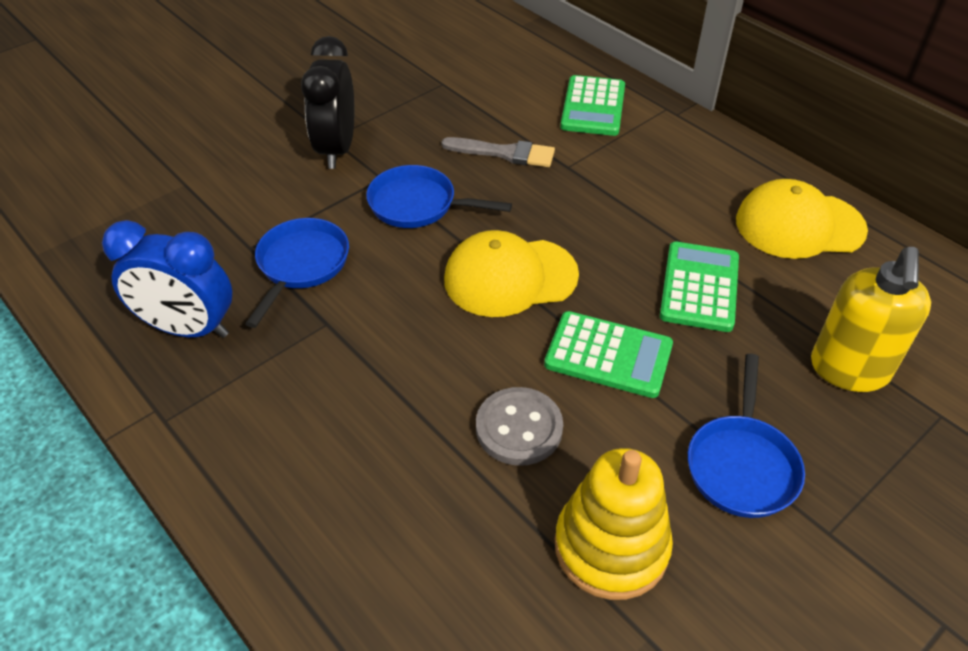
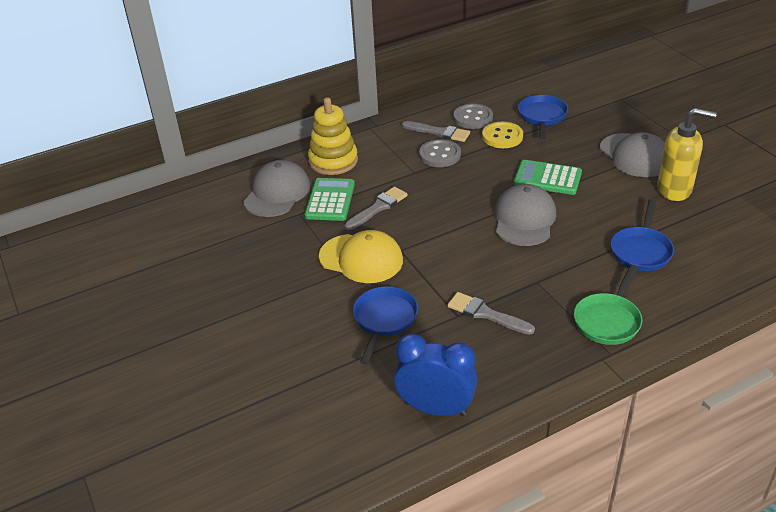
black clock: [301,36,355,169] = 1 -> none = 0
green calculator: [544,311,673,398] [560,75,625,136] [660,242,739,332] = 3 -> [305,178,355,221] [514,160,582,195] = 2
green pan: none = 0 -> [574,265,643,345] = 1
grey brush: [442,137,555,167] = 1 -> [345,186,408,230] [402,121,470,142] [447,292,535,335] = 3
grey button: [476,387,563,466] = 1 -> [419,139,461,167] [453,104,493,129] = 2
grey cap: none = 0 -> [243,160,310,217] [494,184,557,246] [600,132,665,177] = 3
yellow button: none = 0 -> [482,122,523,148] = 1
yellow cap: [444,230,579,317] [736,179,868,259] = 2 -> [319,230,403,283] = 1

